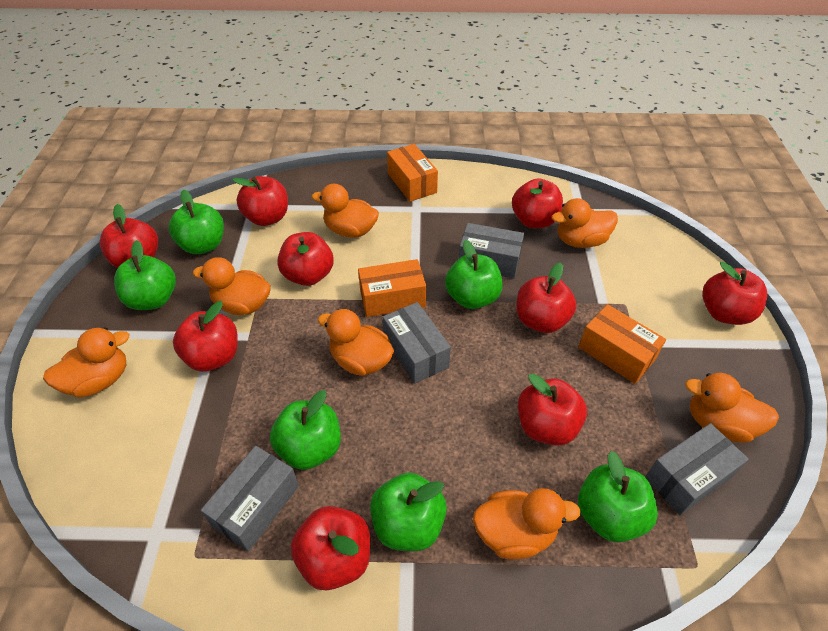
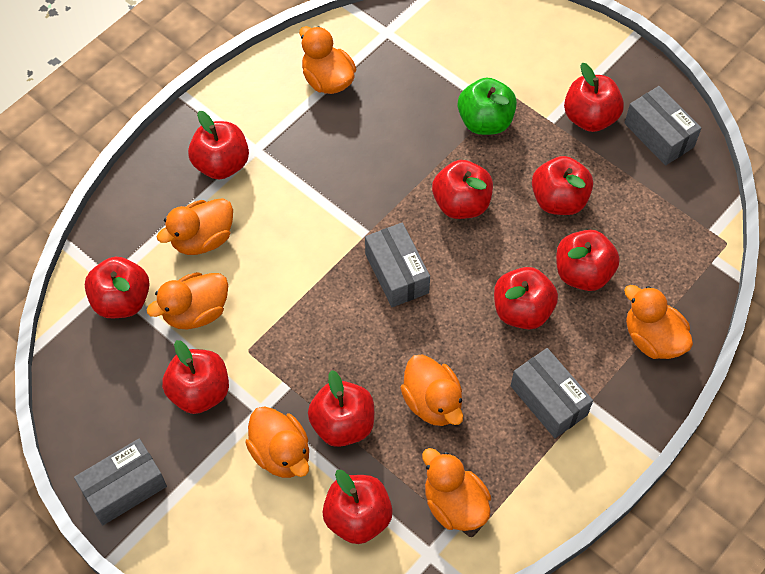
green apple: [114,240,176,310] [169,190,224,254] [270,390,341,470] [370,473,447,551] [445,240,503,309] [578,451,658,542] = 6 -> [458,78,517,135] = 1
orange box: [358,259,426,317] [387,144,438,202] [579,304,666,384] = 3 -> none = 0
red apple: [100,204,159,268] [173,301,238,372] [233,176,288,226] [277,232,334,286] [291,506,370,590] [512,178,563,228] [516,262,577,333] [518,374,587,446] [702,262,767,325] = 9 -> [85,257,150,318] [162,340,229,414] [188,111,249,179] [308,370,374,447] [322,470,393,544] [432,160,493,219] [494,267,558,329] [532,156,593,215] [556,230,620,291] [564,63,624,132] = 10

